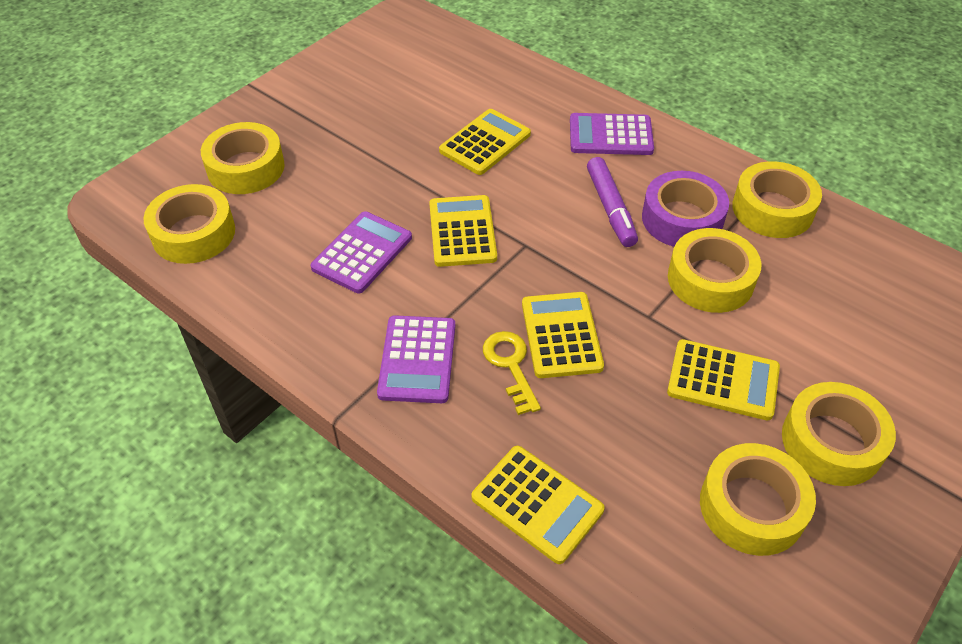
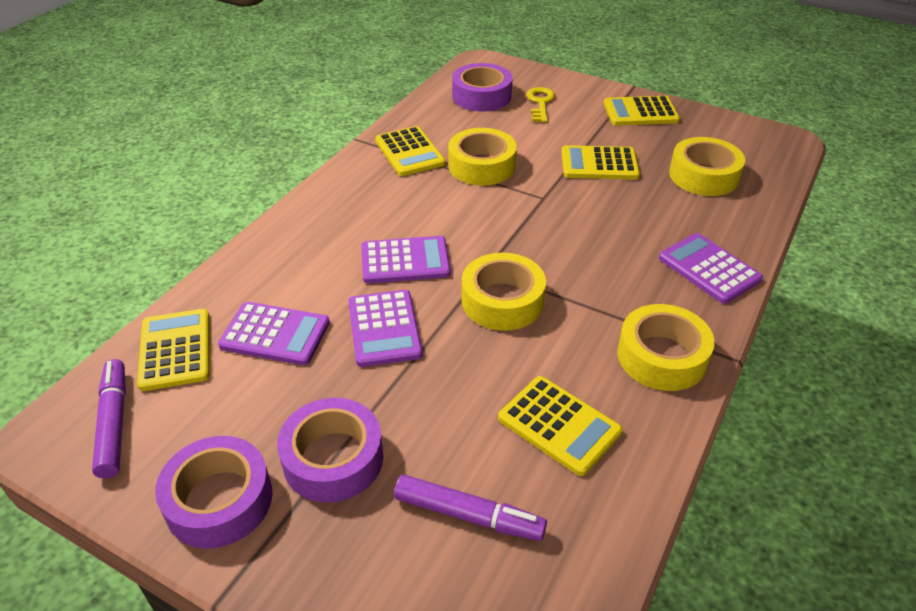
purple calculator: [310,211,412,293] [377,315,455,403] [570,113,654,155] = 3 -> [218,302,330,365] [348,290,423,367] [361,236,451,284] [659,233,763,304] = 4
purple marker: [587,157,638,247] = 1 -> [92,359,126,479] [394,475,547,541] = 2
purple tape: [642,171,729,247] = 1 -> [155,436,272,548] [277,398,384,503] [452,63,512,111] = 3
yellow tape: [143,184,235,264] [201,122,285,194] [668,228,762,313] [700,443,816,556] [732,161,822,238] [782,382,896,486] = 6 -> [448,128,517,186] [462,253,546,331] [617,304,715,391] [669,137,745,196] = 4

